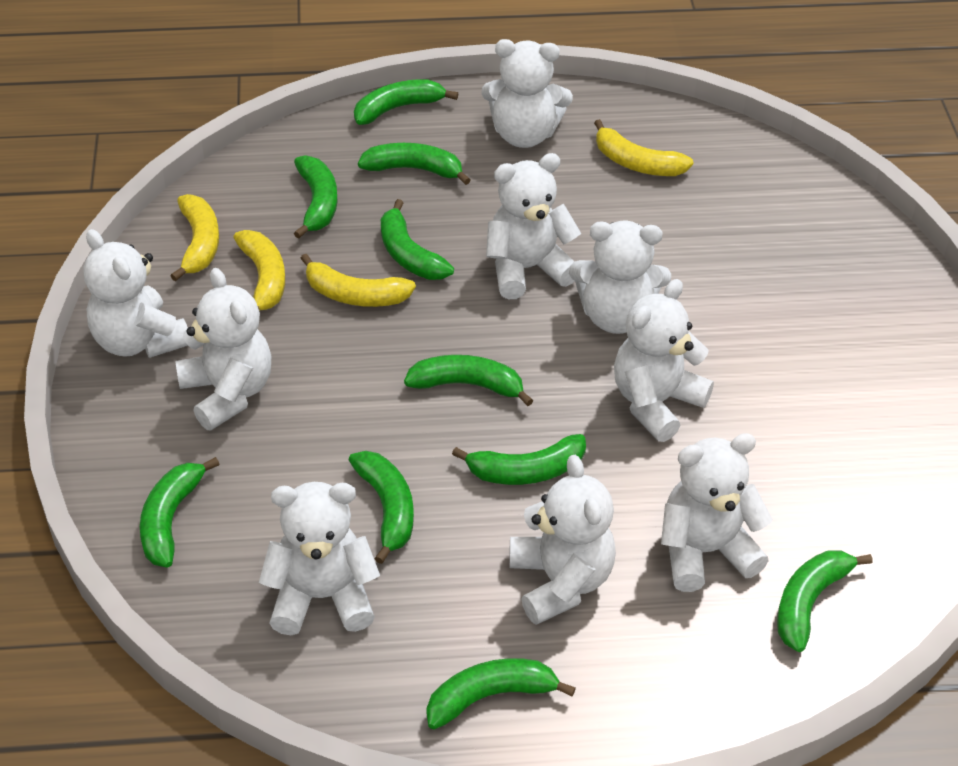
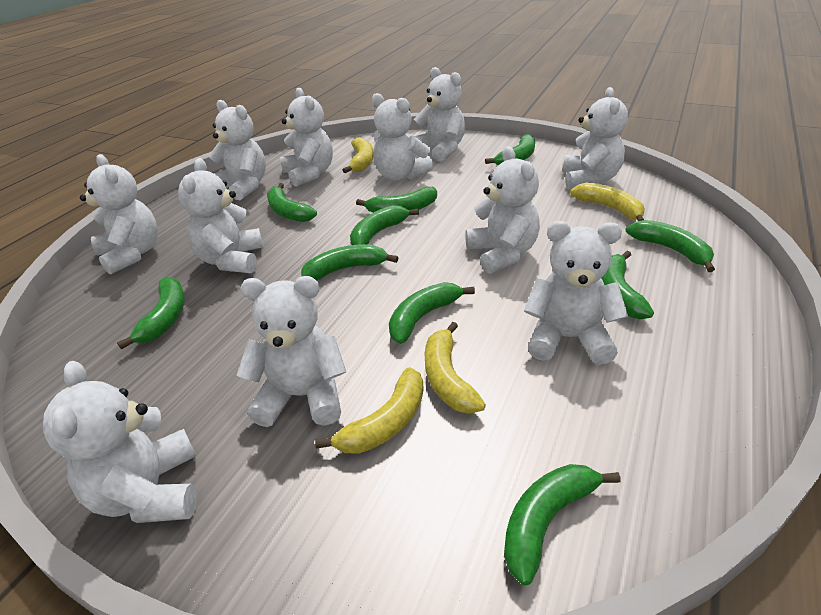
white teddy bear: [84,229,188,358] [175,268,271,431] [259,482,380,635] [481,39,573,148] [486,153,581,299] [509,455,616,625] [569,221,671,334] [614,279,714,442] [661,433,773,592] = 9 -> [43,361,197,523] [80,154,158,275] [178,158,263,273] [209,100,266,200] [236,276,346,427] [280,88,333,187] [372,93,434,181] [414,67,465,161] [465,146,540,274] [524,221,628,365] [563,87,628,190] = 11

